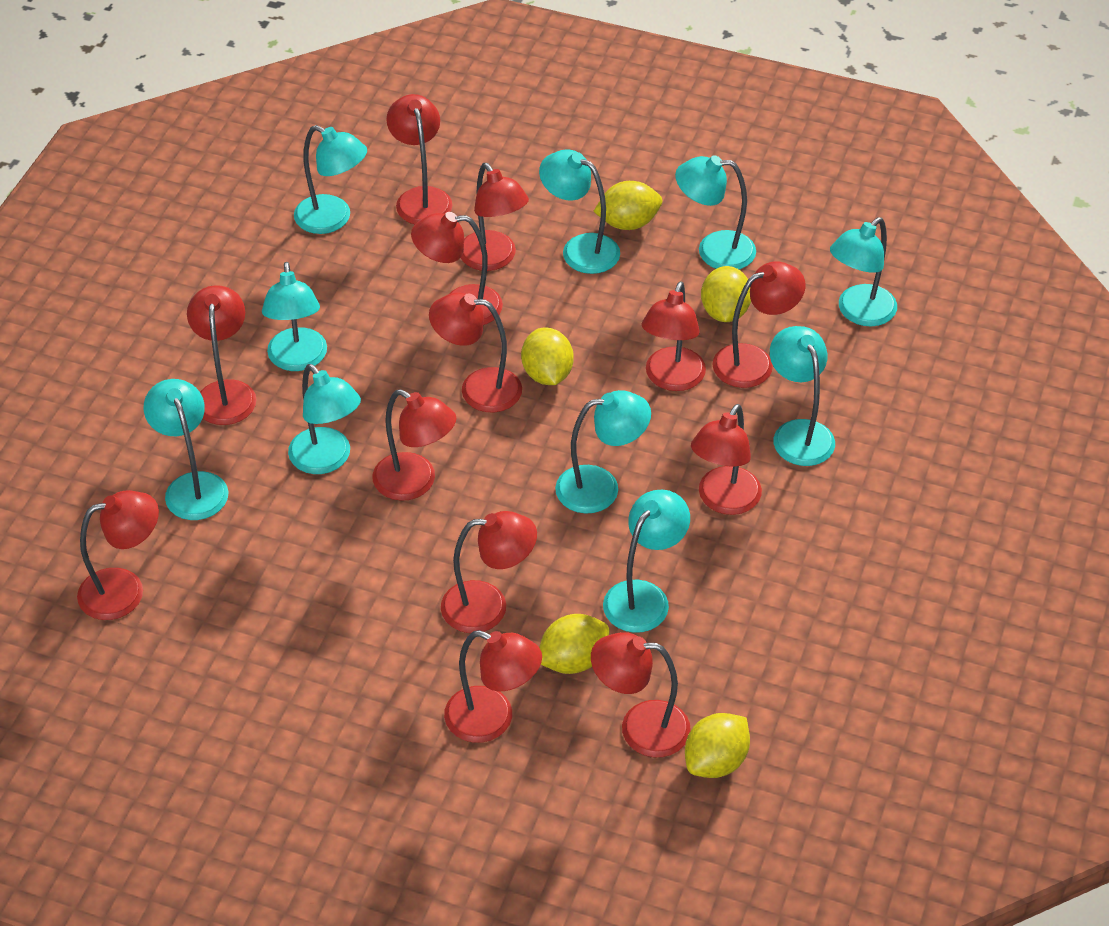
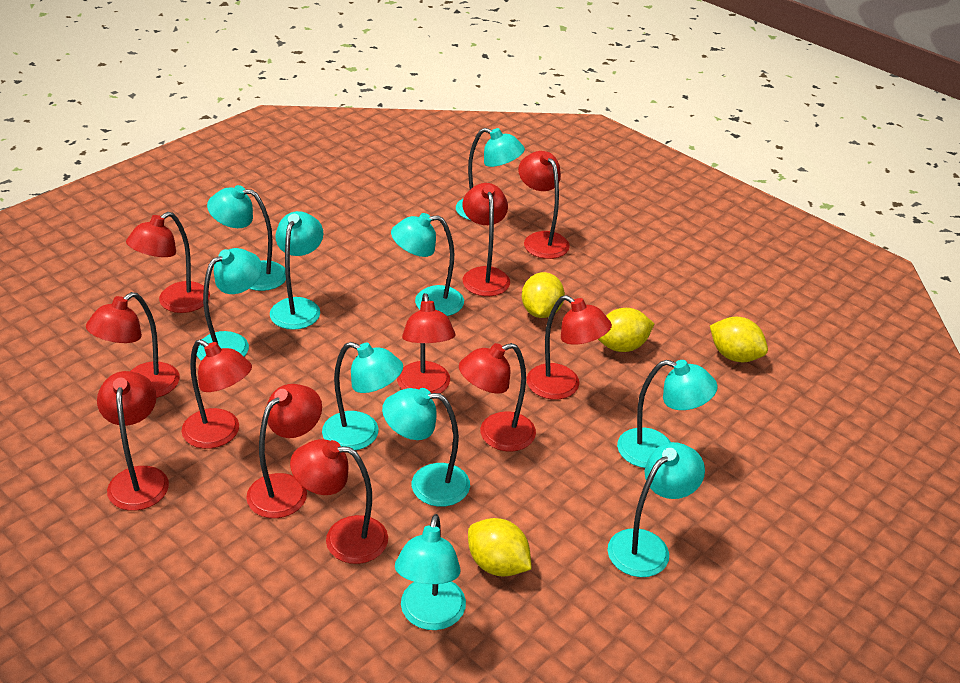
red lamp: [77,490,159,620] [187,285,256,425] [373,389,456,501] [386,94,452,224] [411,212,503,325] [429,292,522,412] [441,511,537,633] [444,630,542,743] [461,163,529,271] [591,632,691,757] [641,281,706,391] [691,404,762,515] [712,262,806,388] = 13 -> [86,292,180,398] [97,371,169,511] [126,212,210,313] [181,339,252,449] [246,384,322,518] [290,439,388,564] [397,293,455,393] [459,343,536,451] [463,183,510,296] [518,151,570,259] [527,295,612,400] = 11
yellow lemon: [521,327,574,385] [539,614,609,674] [593,181,662,230] [685,713,750,778] [701,266,751,322] = 5 -> [468,518,532,577] [522,272,565,318] [598,308,654,352] [710,317,768,362] = 4

